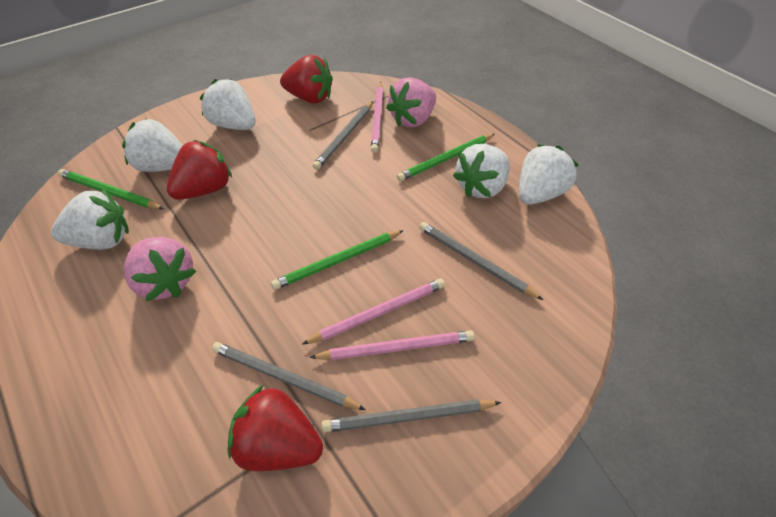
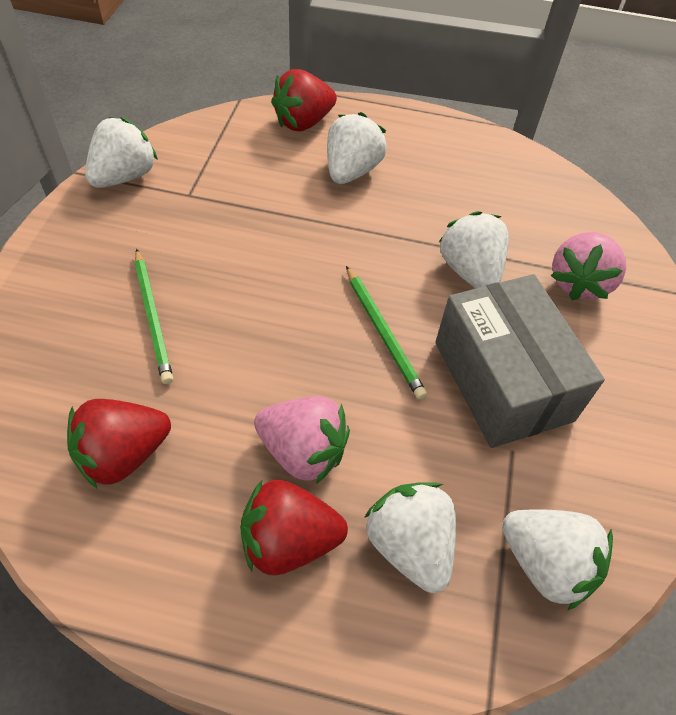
green pencil: [58,169,164,209] [271,230,404,290] [397,134,495,181] = 3 -> [135,249,173,384] [346,266,427,400] = 2
grey box: none = 0 -> [435,274,605,448] = 1
grey pencil: [212,342,366,410] [313,101,373,170] [322,399,501,432] [419,222,543,300] = 4 -> none = 0
pink pencil: [302,279,445,345] [309,330,475,360] [371,82,383,153] = 3 -> none = 0

